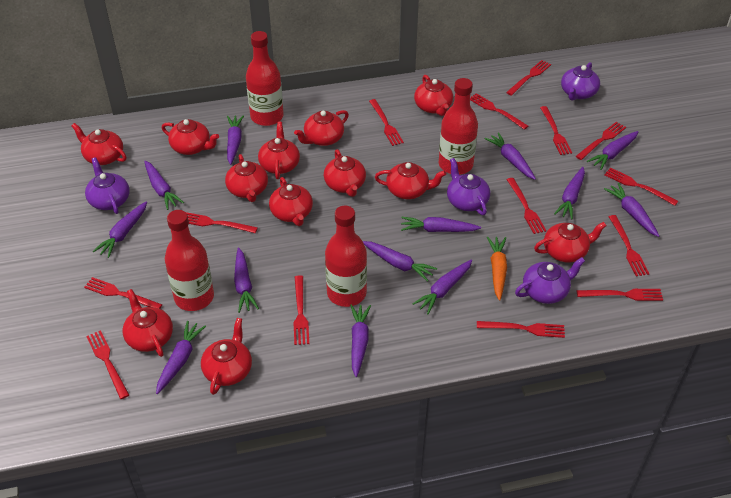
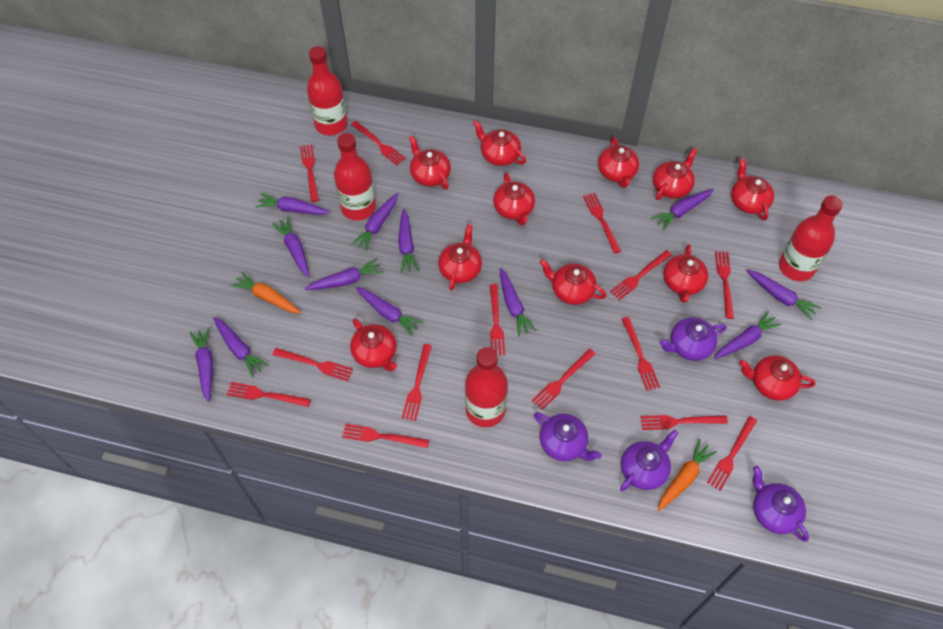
orange carrot: [487,237,507,301] = 1 -> [231,272,301,313] [658,439,717,511] = 2
purple carrot: [93,201,147,258] [144,161,184,210] [156,321,206,394] [227,115,244,165] [234,247,259,313] [350,304,371,377] [363,241,437,282] [401,217,481,232] [412,260,472,314] [485,132,536,180] [554,167,585,220] [587,131,639,170] [604,183,659,237] = 13 -> [189,327,213,402] [213,317,269,377] [255,193,330,215] [272,217,310,278] [305,259,383,290] [351,193,398,251] [355,287,423,336] [398,209,419,273] [499,268,537,336] [651,189,714,230] [714,311,782,359] [746,270,821,320] = 12
red teapot: [71,123,127,165] [123,289,173,357] [162,119,219,155] [201,318,252,395] [225,154,268,202] [258,121,300,179] [269,177,313,226] [294,110,349,146] [324,149,366,197] [375,162,446,199] [414,75,453,116] [534,222,607,263] = 12 -> [350,318,397,371] [409,135,451,189] [438,224,482,291] [473,120,526,166] [493,173,535,225] [540,259,607,305] [598,137,639,188] [653,148,698,200] [663,244,708,303] [731,158,774,220] [739,356,815,401] = 11

